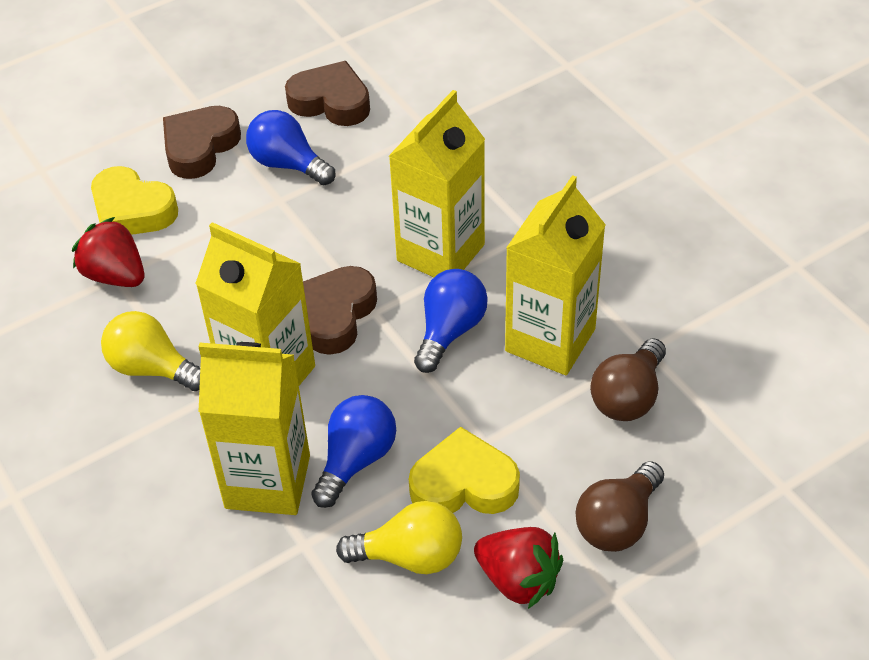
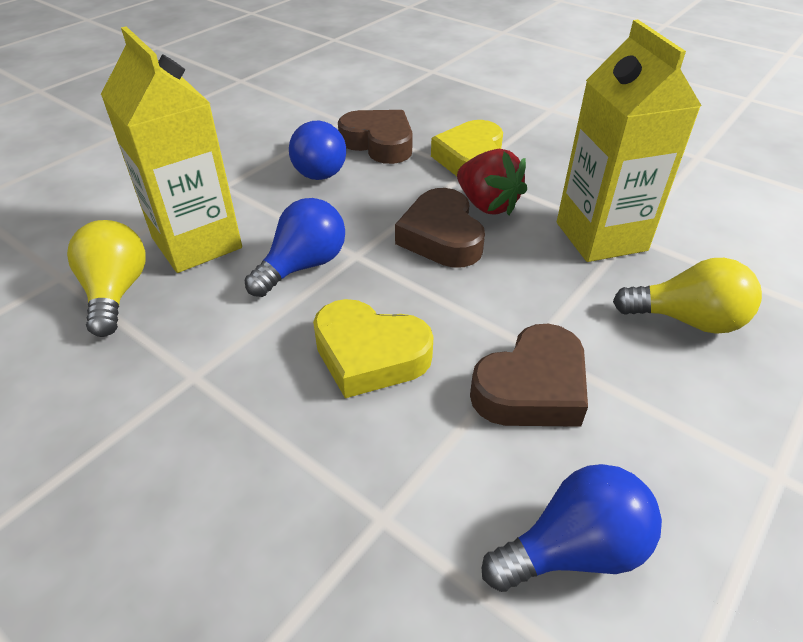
brown light bulb: [576,461,664,552] [590,338,666,421] = 2 -> none = 0
red strawberry: [72,217,144,287] [474,527,563,609] = 2 -> [457,149,527,215] = 1
yellow carton: [195,222,315,385] [198,342,310,515] [389,90,485,277] [505,175,606,375] = 4 -> [101,26,242,273] [557,20,702,262] = 2

